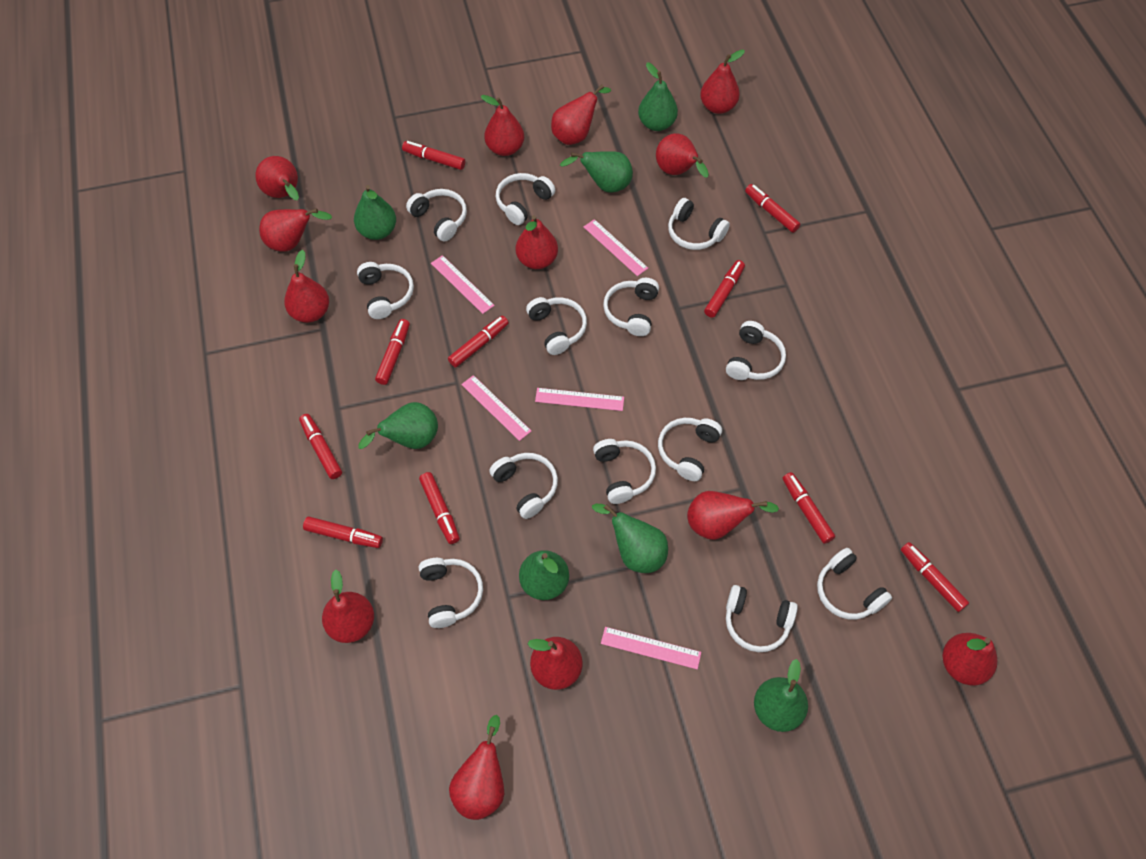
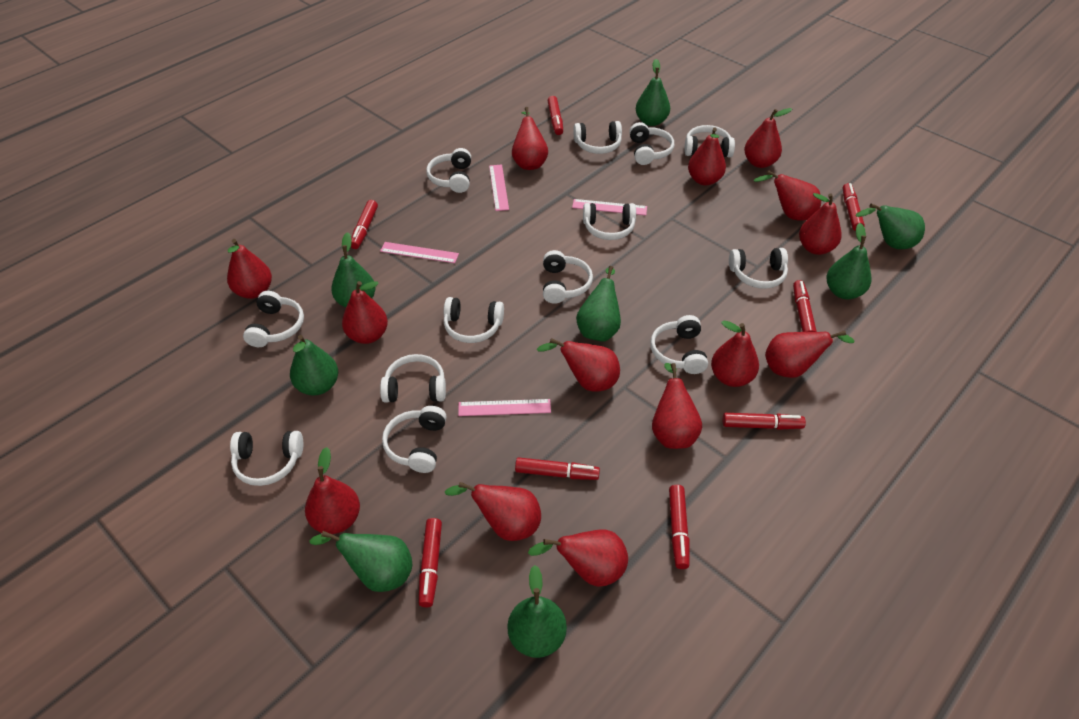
green pear: [354,185,396,240] [358,402,438,449] [519,550,569,600] [560,151,633,193] [592,504,668,573] [638,62,678,131] [754,659,808,732] = 7 -> [290,335,338,396] [309,531,412,592] [331,232,376,308] [508,565,567,658] [576,266,621,342] [636,59,670,126] [827,223,871,299] [855,204,925,249] = 8
pink ruler: [431,255,495,314] [461,375,531,441] [535,388,624,411] [584,219,648,276] [601,627,701,669] = 5 -> [380,242,459,263] [458,399,551,416] [489,165,509,211] [572,199,647,215] = 4
red marker: [299,414,342,479] [303,516,383,548] [375,319,410,385] [402,141,465,170] [419,472,460,544] [448,315,509,368] [704,260,745,318] [745,184,801,233] [783,472,835,544] [901,542,969,612] = 10 -> [351,200,378,249] [419,518,442,607] [515,457,600,480] [548,96,563,135] [669,485,690,569] [723,413,806,430] [793,280,817,332] [843,183,865,231] = 8
red pear: [255,156,299,200] [259,208,332,252] [284,250,329,323] [322,570,374,643] [449,715,504,820] [481,95,524,156] [516,215,558,269] [527,637,583,690] [551,84,611,145] [656,133,709,178] [687,491,779,540] [700,50,745,114] [942,633,998,686] = 13 -> [227,239,272,299] [305,447,360,534] [342,281,388,344] [445,482,541,541] [512,107,548,170] [528,529,628,587] [537,338,620,392] [652,363,702,449] [688,128,726,186] [711,320,759,387] [744,108,792,168] [753,170,821,221] [765,331,854,378] [799,193,841,255] = 14

